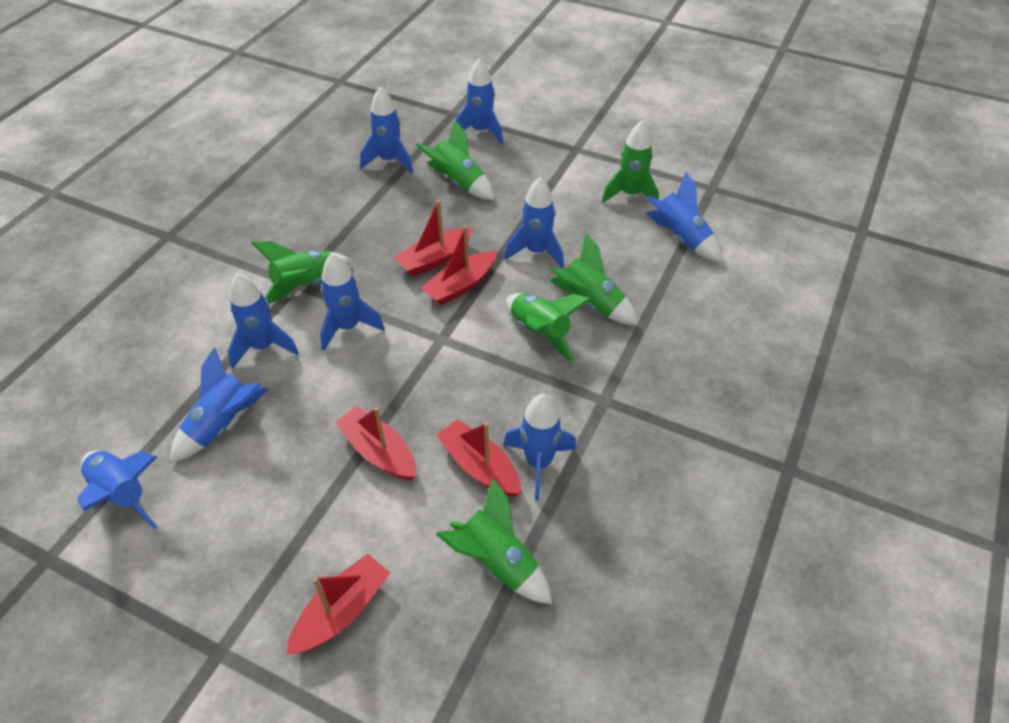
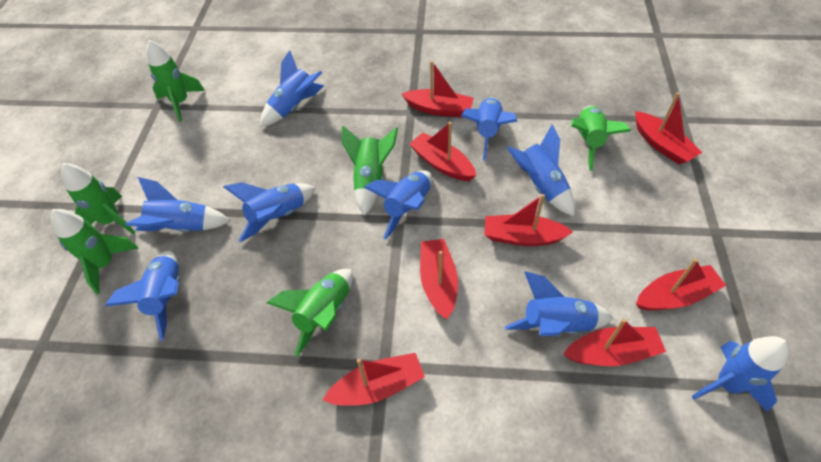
red boat: [287,554,390,654] [335,406,416,480] [395,200,473,276] [421,226,497,305] [436,419,521,497] = 5 -> [323,353,425,406] [402,61,474,117] [409,122,476,181] [420,239,458,320] [485,194,573,246] [564,319,666,366] [635,92,702,164] [636,258,726,311] = 8

